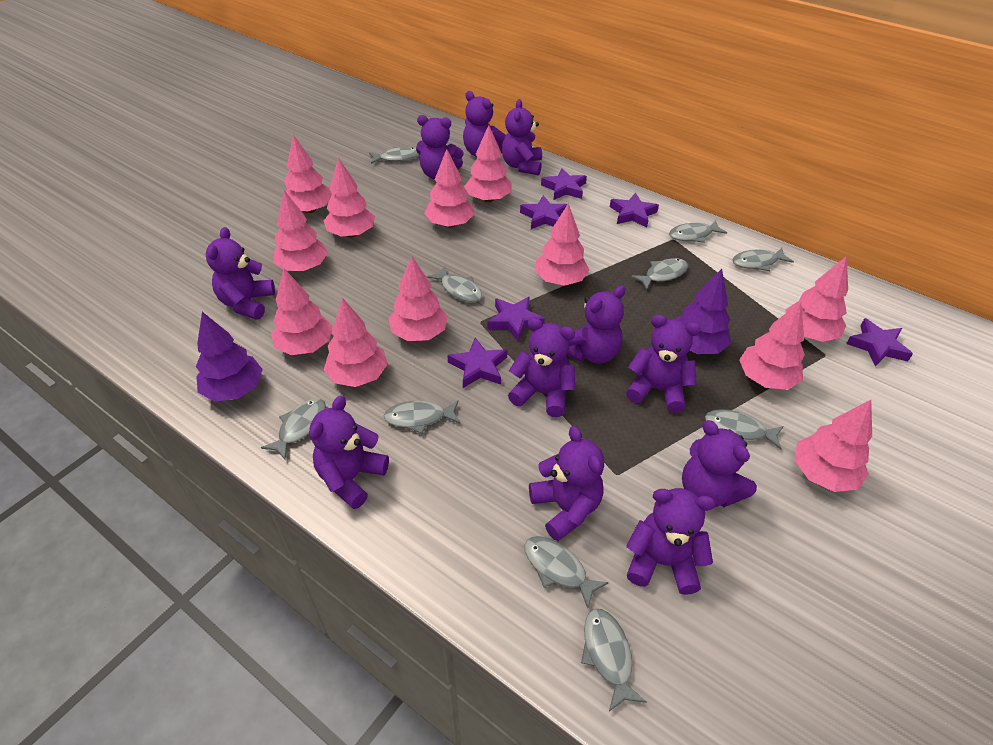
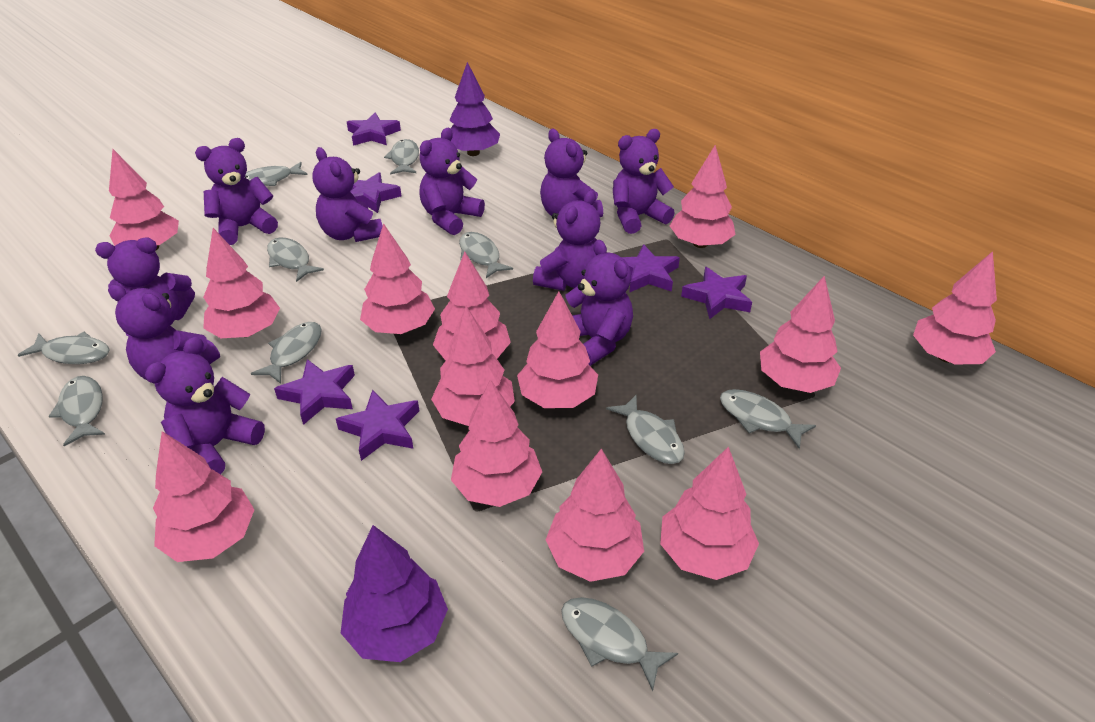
pink tree: [271,268,332,355] [273,190,328,271] [284,135,332,213] [324,158,375,238] [324,298,388,387] [388,256,448,341] [424,149,474,228] [464,125,511,202] [535,203,589,286] [739,302,805,390] [785,256,848,342] [795,400,872,492] = 12 -> [109,149,179,250] [153,431,255,562] [203,228,280,338] [360,223,435,334] [431,306,515,426] [433,252,511,360] [451,379,542,507] [517,291,598,408] [546,449,644,582] [660,446,759,580] [670,145,736,248] [760,276,841,393] [913,251,997,365] = 13
purple teddy bear: [206,227,275,320] [309,396,389,509] [416,115,464,179] [463,91,505,157] [502,99,542,176] [508,318,575,417] [529,426,604,541] [567,286,626,364] [626,315,701,413] [626,488,715,595] [682,420,757,507] = 11 -> [95,238,195,326] [108,284,220,380] [145,337,265,474] [195,138,278,245] [312,147,383,242] [420,128,485,235] [533,190,600,291] [540,129,603,217] [566,240,633,366] [613,129,675,234] = 10

